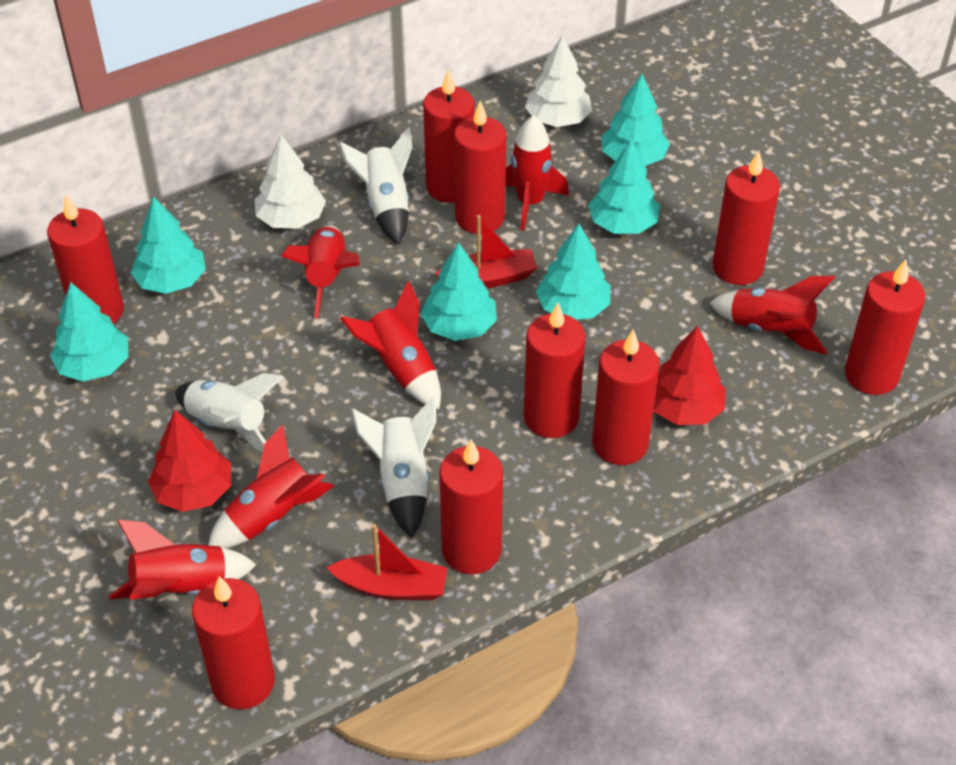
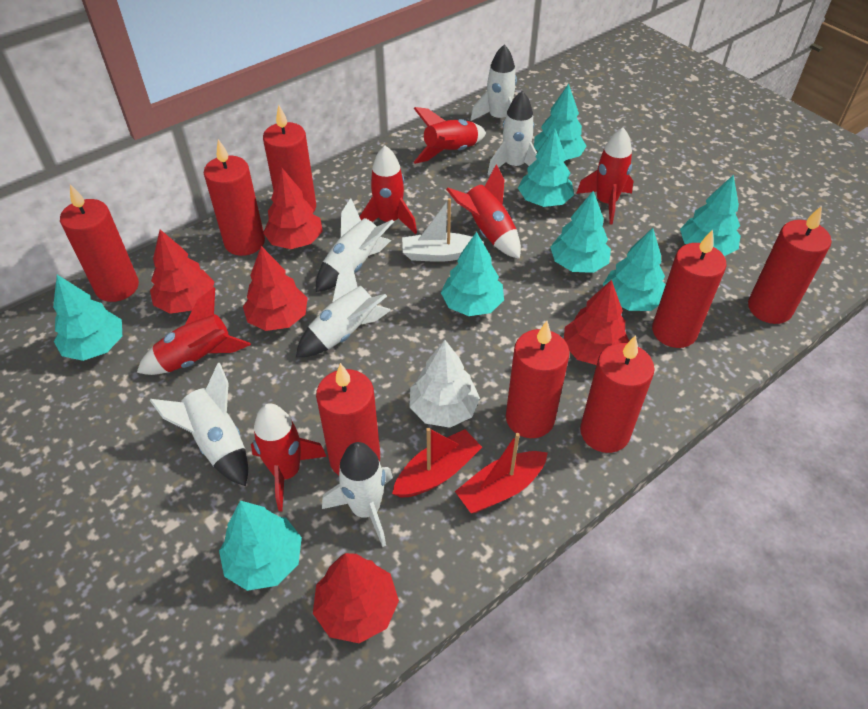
red candle: [47,195,124,324] [192,576,275,710] [423,70,475,203] [439,439,503,574] [454,101,506,234] [524,303,586,438] [592,329,660,465] [712,151,780,285] [845,259,925,395] = 9 -> [60,184,139,302] [204,139,265,256] [263,105,316,214] [316,363,380,475] [506,321,570,438] [580,335,654,453] [652,229,726,348] [748,206,831,324] = 8
red tree: [148,410,231,512] [653,326,726,425] = 2 -> [150,230,214,314] [243,246,308,331] [263,168,323,249] [313,553,399,643] [564,280,629,365] = 5
turquoise tree: [50,282,128,382] [131,196,206,294] [421,242,497,341] [536,223,611,320] [588,140,660,234] [601,74,670,166] = 6 -> [53,275,122,361] [219,501,302,591] [441,232,504,316] [518,128,574,207] [534,84,586,160] [550,191,611,273] [603,228,666,311] [680,175,741,256] = 8
white boat: none = 0 -> [402,198,484,262] = 1
white rocket: [175,373,283,452] [339,127,412,245] [351,396,436,538] = 3 -> [150,363,248,486] [296,261,391,357] [316,198,394,292] [322,442,393,547] [470,44,517,121] [488,91,537,175] = 6
white tree: [255,135,326,229] [525,35,592,127] = 2 -> [409,340,480,428] = 1

